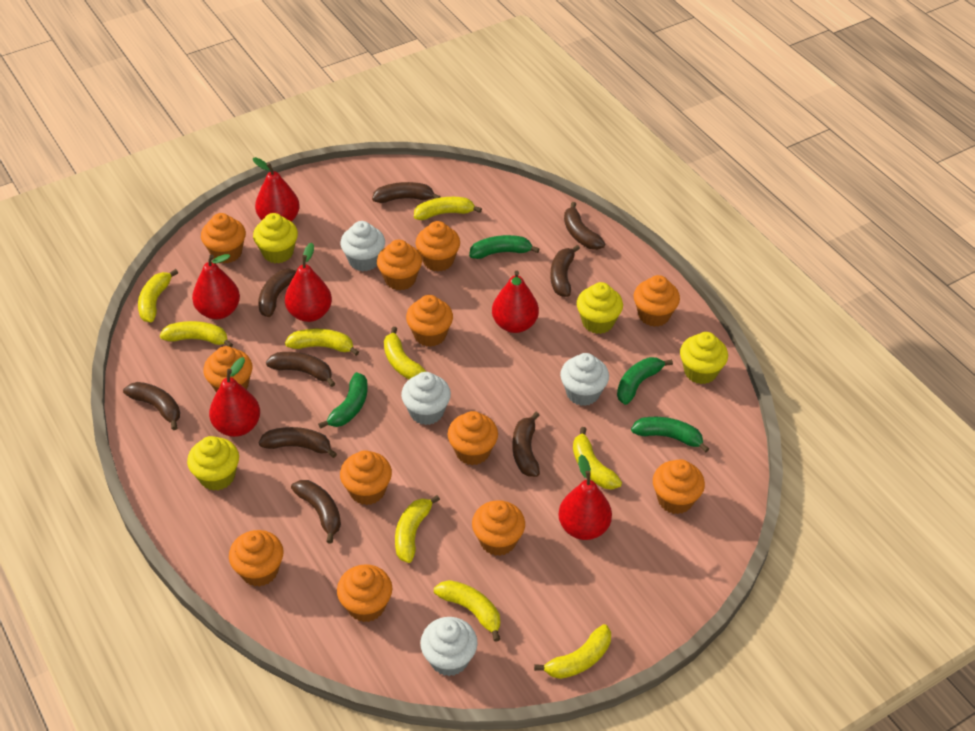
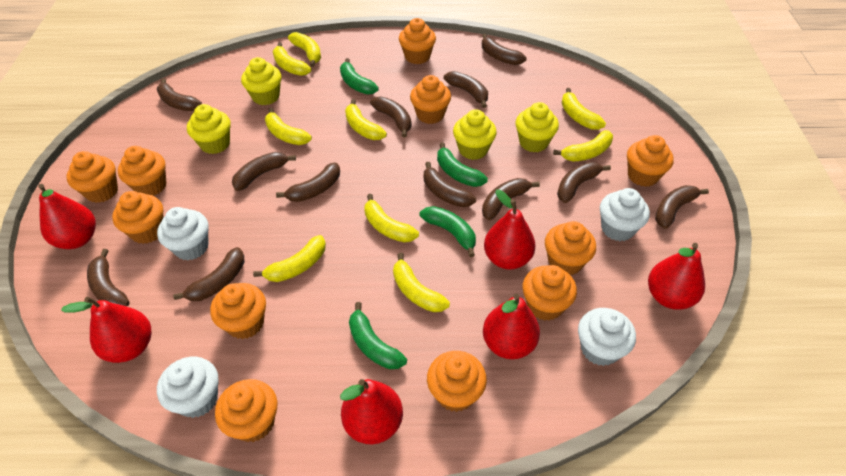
brown banana: [123,382,180,430] [258,269,297,317] [258,427,337,458] [266,352,336,387] [291,480,341,544] [372,182,441,203] [513,412,540,477] [550,245,580,297] [564,202,605,250] = 9 -> [87,249,130,306] [157,79,202,111] [173,247,244,301] [232,152,296,191] [276,162,340,202] [370,96,411,138] [424,162,476,207] [444,71,488,108] [482,34,527,65] [482,178,540,220] [557,162,611,203] [655,185,709,229] = 12
orange cupcake: [201,213,246,263] [203,346,252,392] [229,530,284,587] [337,564,392,622] [340,450,392,505] [377,240,422,290] [406,295,453,347] [416,221,460,272] [448,411,498,465] [472,500,525,556] [634,275,680,327] [653,459,705,514] = 12 -> [67,151,118,203] [112,191,164,244] [118,146,167,196] [210,283,266,339] [215,379,277,442] [399,18,436,64] [410,75,451,124] [427,351,487,412] [522,265,577,321] [545,221,596,275] [627,135,674,187] = 11

